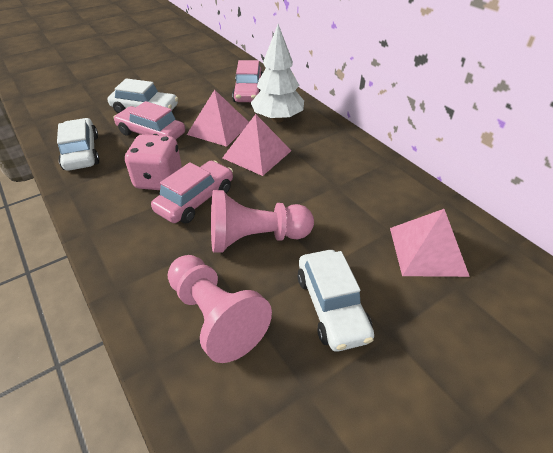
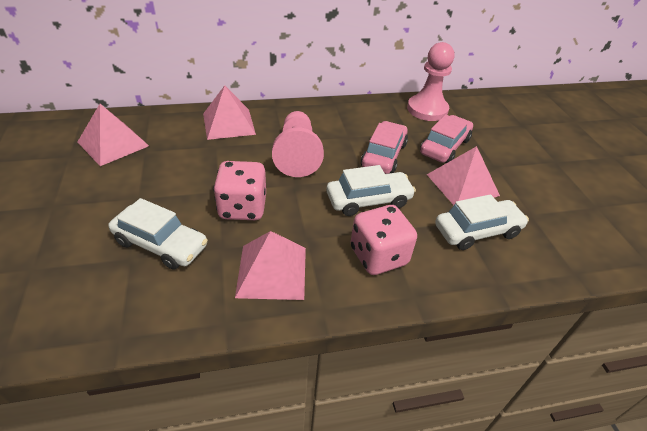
pink car: [113,101,185,139] [151,161,233,223] [232,60,263,102] = 3 -> [361,121,408,174] [420,114,473,163] = 2
pink dice: [125,134,182,190] = 1 -> [213,161,266,220] [351,205,417,275] = 2
pink pyramid: [187,90,249,147] [222,114,292,176] [390,209,470,277] = 3 -> [78,104,149,166] [203,85,256,140] [235,231,306,300] [427,146,500,205] = 4
white tree: [251,24,304,123] = 1 -> none = 0

